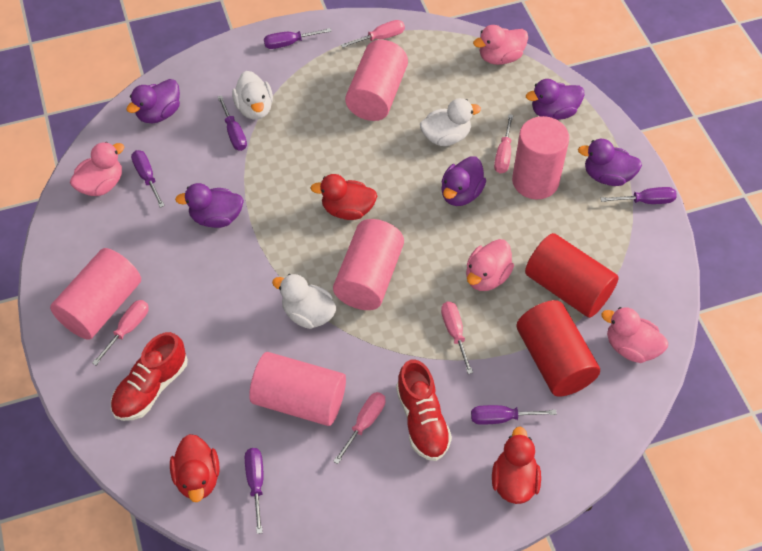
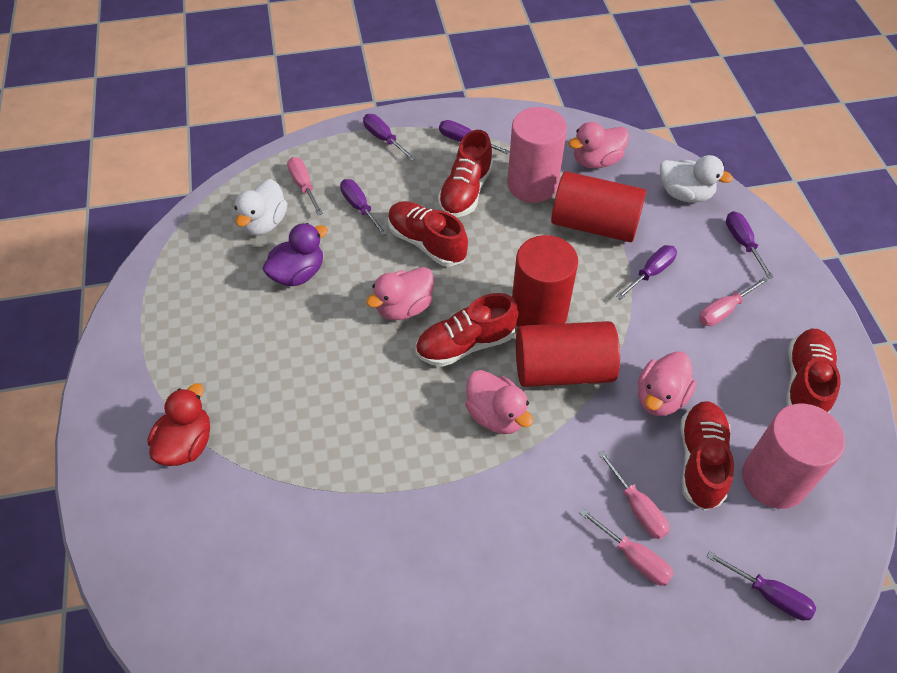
pink cylinder: [50,248,141,340] [249,352,346,426] [333,219,404,310] [345,40,408,121] [512,116,569,199] = 5 -> [507,107,567,203] [742,403,845,509] = 2
pink screwdriver: [92,300,149,365] [333,392,385,464] [341,20,405,48] [441,302,473,374] [494,114,513,174] = 5 -> [287,157,323,215] [579,508,674,586] [598,451,670,539] [699,277,768,326] = 4
purple duck: [126,79,180,123] [175,183,244,228] [441,156,486,206] [526,79,584,120] [578,139,642,186] = 5 -> [262,223,328,286] = 1
red cylinder: [516,300,600,397] [525,233,619,318] = 2 -> [512,235,578,327] [516,321,620,387] [551,171,646,242] = 3
red duck: [170,434,220,502] [310,174,377,220] [492,427,541,504] = 3 -> [148,383,210,466] = 1
red shoe: [111,332,188,421] [396,359,452,461] = 2 -> [388,201,468,267] [416,293,519,367] [438,130,493,218] [680,401,734,511] [786,329,841,414] = 5
white duck: [232,71,273,120] [272,274,337,329] [420,98,481,146] = 3 -> [234,179,287,236] [660,155,733,203] = 2

